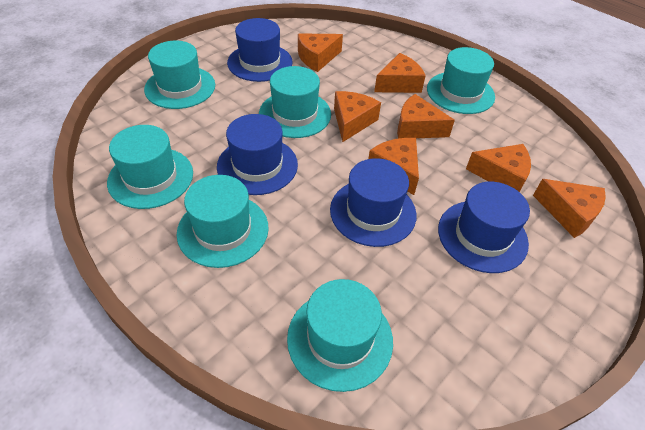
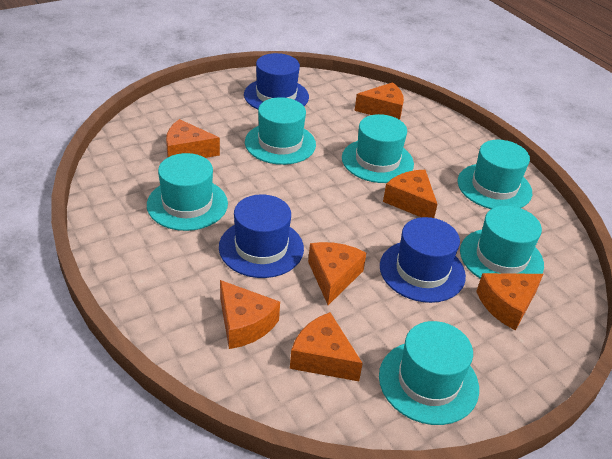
blue hat: [217,114,298,195] [227,18,293,82] [330,158,417,247] [438,182,530,273] = 4 -> [219,194,304,278] [244,53,309,109] [380,217,466,303] = 3

